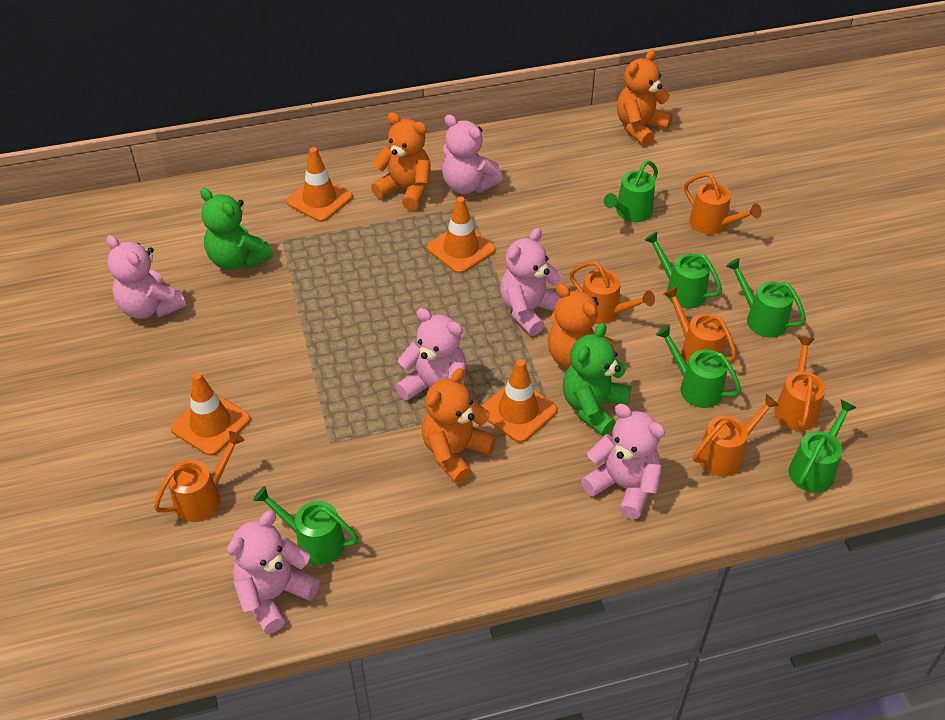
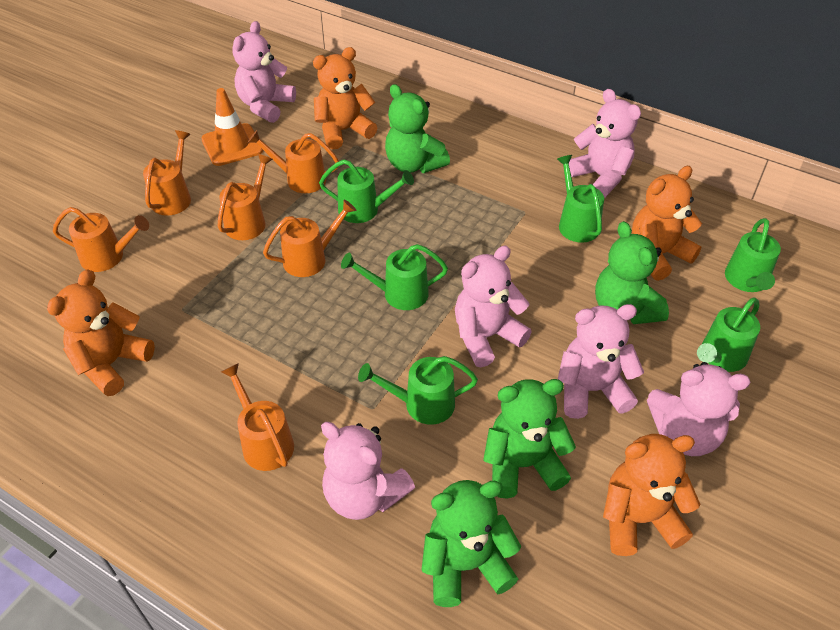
green teddy bear: [200,188,273,270] [563,323,632,436] = 2 -> [385,84,450,173] [421,480,522,607] [483,379,576,499] [595,221,669,324] = 4
orange traffic cone: [170,372,251,456] [286,147,353,222] [427,197,496,274] [482,359,557,443] = 4 -> [201,88,263,166] = 1

